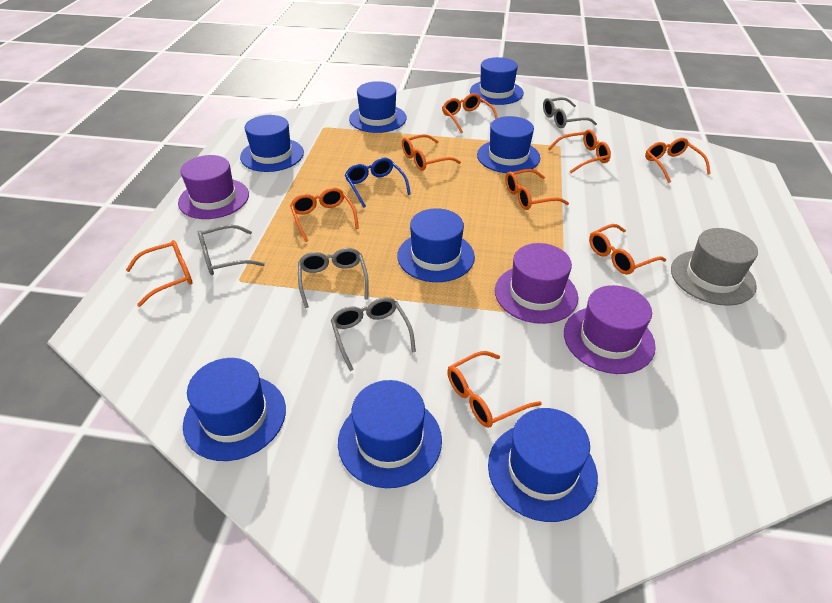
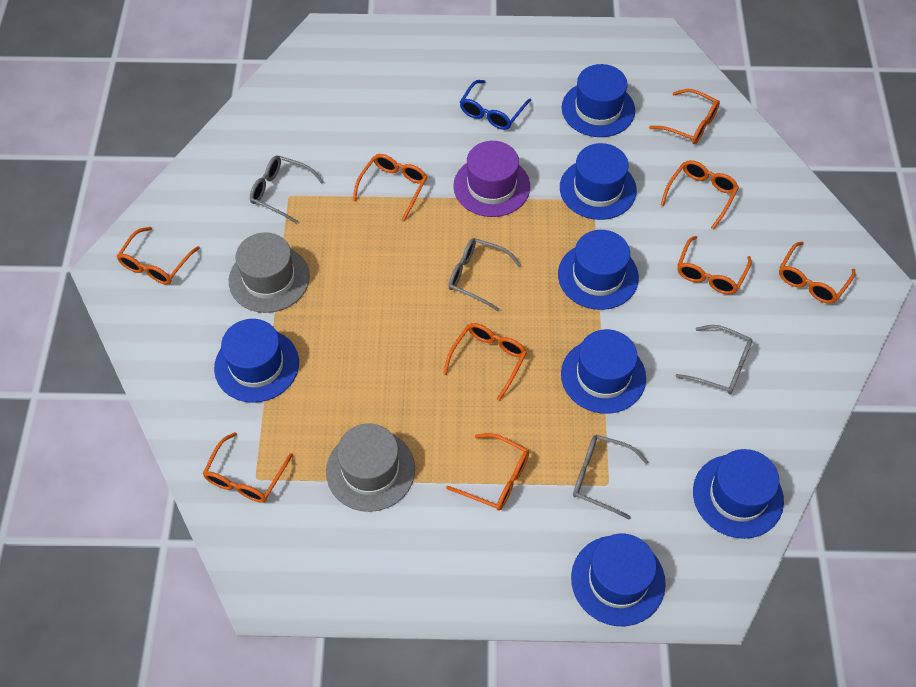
blue hat: [183,358,286,461] [240,115,304,172] [338,380,442,488] [349,81,407,133] [397,208,475,282] [470,57,524,105] [477,116,540,173] [488,408,598,522] = 8 -> [214,319,299,403] [558,230,639,310] [560,143,637,220] [561,329,646,414] [562,64,635,137] [571,534,666,626] [693,449,784,539] = 7
grey hat: [671,228,758,306] = 1 -> [229,232,310,313] [326,423,415,512] = 2
purple hat: [178,155,249,219] [495,243,578,324] [564,285,656,374] = 3 -> [454,141,530,217] = 1

